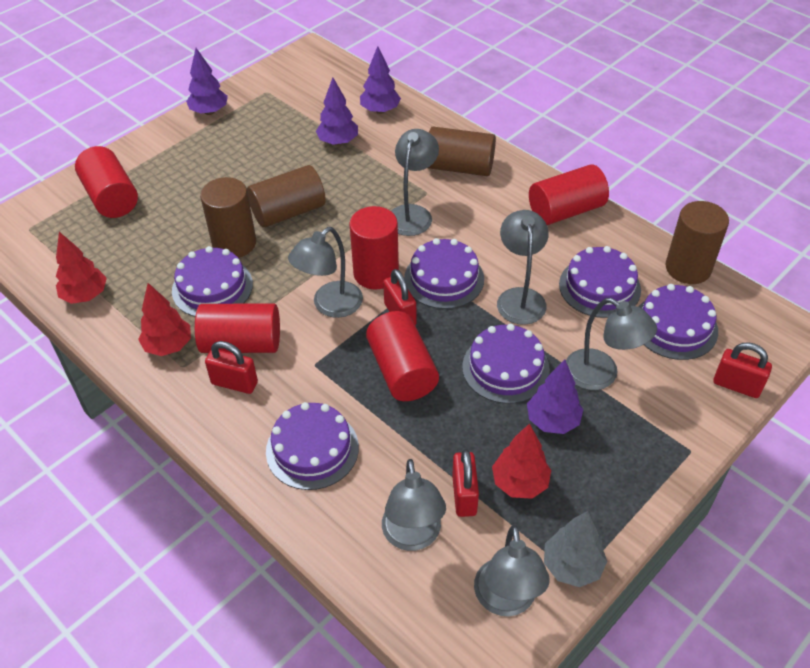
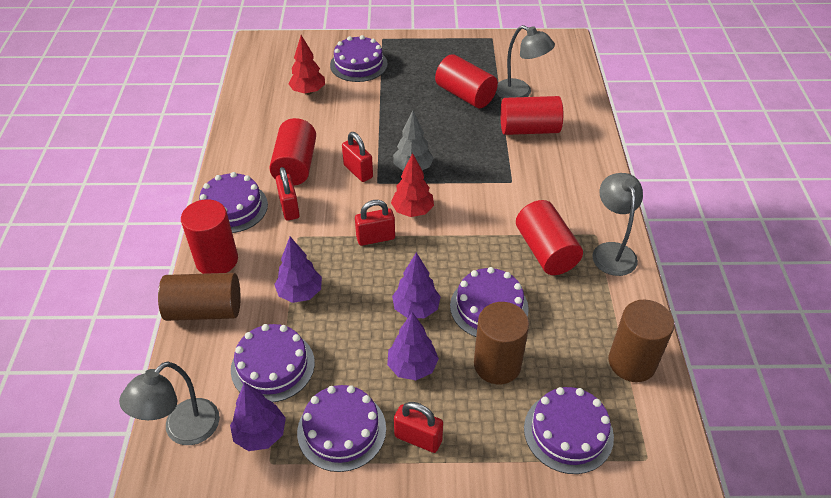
brown cylinder: [200,177,256,258] [247,165,326,228] [428,127,496,176] [666,201,729,284] = 4 -> [158,273,241,321] [474,302,529,384] [609,300,675,382] = 3
grey lamp: [288,227,363,318] [382,459,446,551] [391,129,439,236] [474,525,550,616] [497,210,549,325] [566,298,657,390] = 6 -> [119,361,220,445] [496,25,555,99] [592,173,643,276] = 3
red tree: [56,232,107,304] [138,283,191,356] [492,423,551,499] = 3 -> [288,35,325,95] [391,153,434,217] = 2

